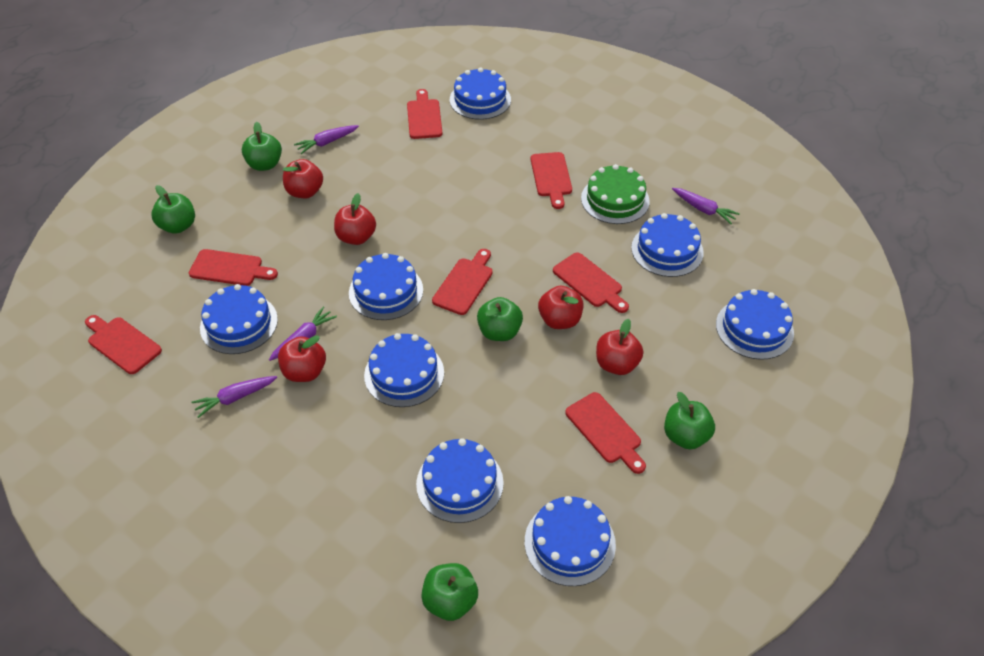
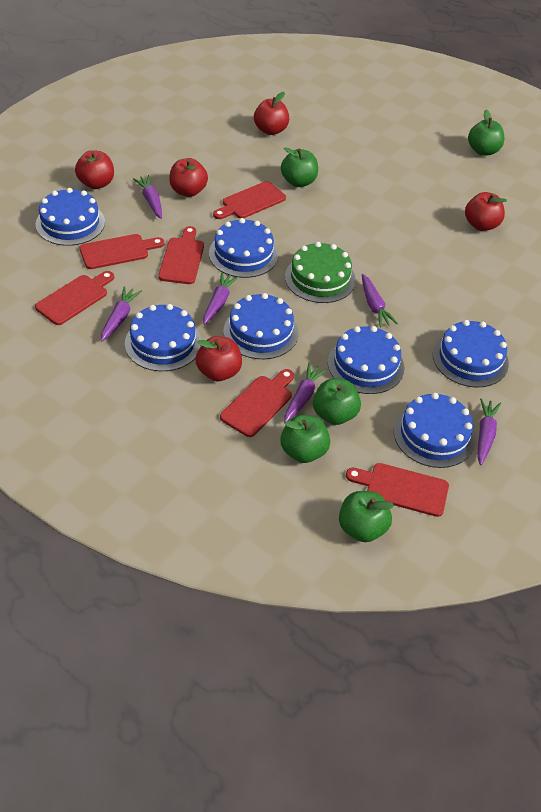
blue cake: [200,284,278,354] [349,253,423,320] [364,333,444,407] [416,438,504,523] [449,68,511,120] [525,496,616,586] [631,213,704,277] [716,289,794,360] = 8 -> [35,188,105,246] [125,304,201,371] [209,218,278,278] [224,293,298,359] [328,326,404,394] [394,393,475,468] [433,320,509,387] = 7
purple carrot: [191,376,277,418] [269,307,337,361] [294,125,359,154] [672,188,740,224] = 4 -> [101,286,142,341] [133,175,162,219] [203,272,239,325] [284,363,327,423] [362,274,398,327] [477,398,501,465] = 6
red cutting board: [85,315,162,374] [189,249,278,286] [407,89,442,139] [432,249,493,315] [531,152,572,209] [553,252,629,313] [565,392,646,474] = 7 -> [35,271,114,325] [79,234,164,269] [158,226,204,284] [213,181,286,219] [220,369,294,437] [346,463,449,517] = 6

